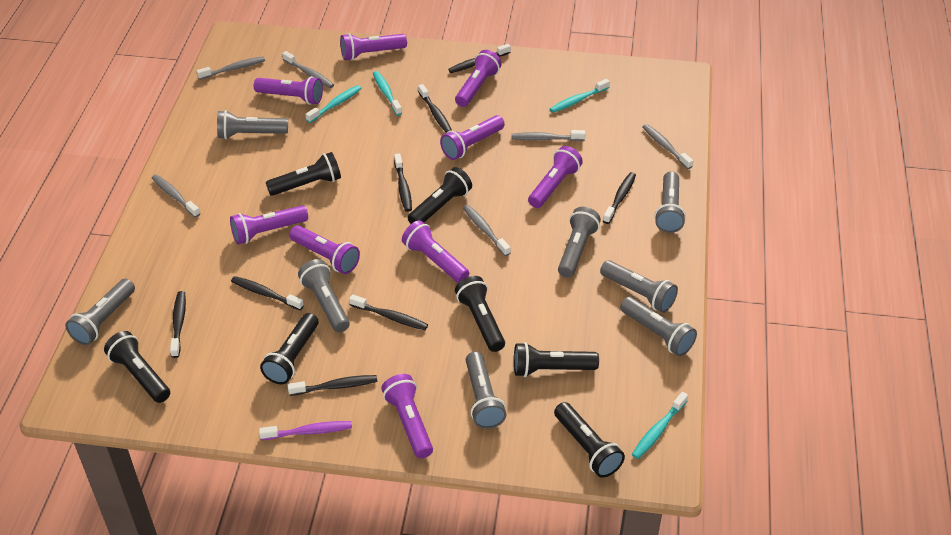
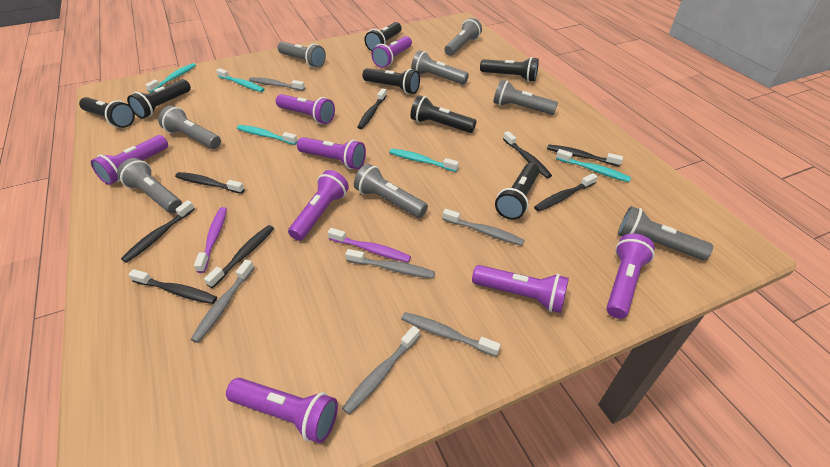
purple flashlight: [230,205,308,244] [254,76,323,105] [289,225,360,274] [340,33,407,61] [381,374,433,458] [402,220,469,283] [440,115,505,160] [455,50,502,107] [528,146,583,208] = 9 -> [91,135,168,185] [226,378,338,443] [276,94,335,124] [288,170,349,241] [297,137,366,169] [371,36,412,68] [472,265,569,313] [606,233,655,319] = 8
purple toothbrush: [259,421,352,440] = 1 -> [194,207,227,273] [328,228,411,262] = 2
turquoise toothbrush: [306,85,362,123] [373,71,402,116] [550,79,610,113] [632,392,688,459] = 4 -> [146,63,196,93] [216,68,265,92] [237,125,297,145] [389,148,459,172] [556,149,631,182] = 5

